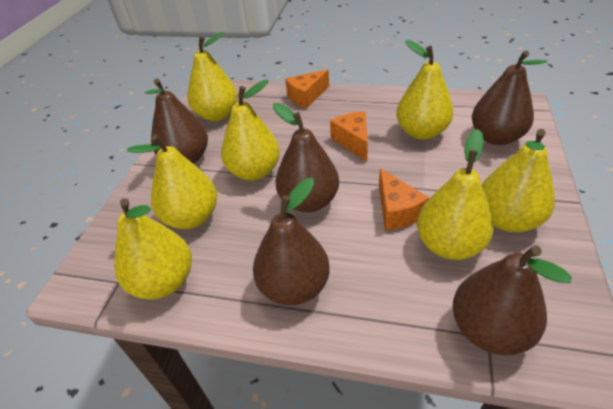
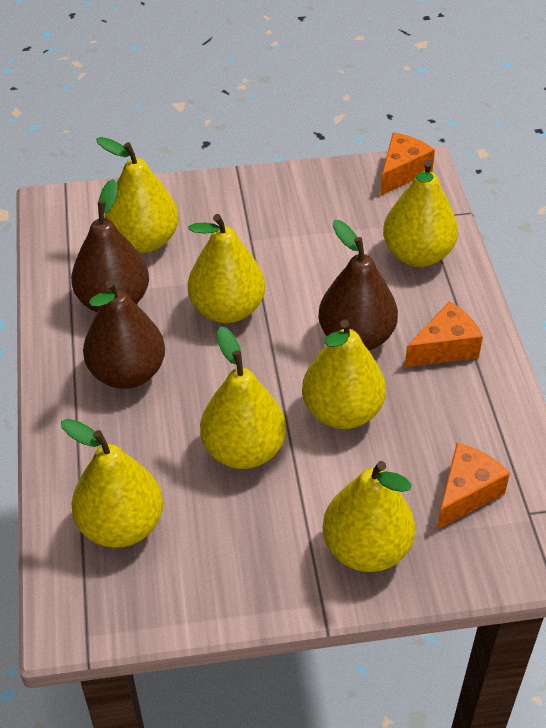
brown pear: [145,79,208,164] [253,178,330,306] [273,103,339,212] [453,246,572,355] [472,50,548,145] = 5 -> [71,179,149,312] [83,280,165,389] [318,220,398,350] = 3

